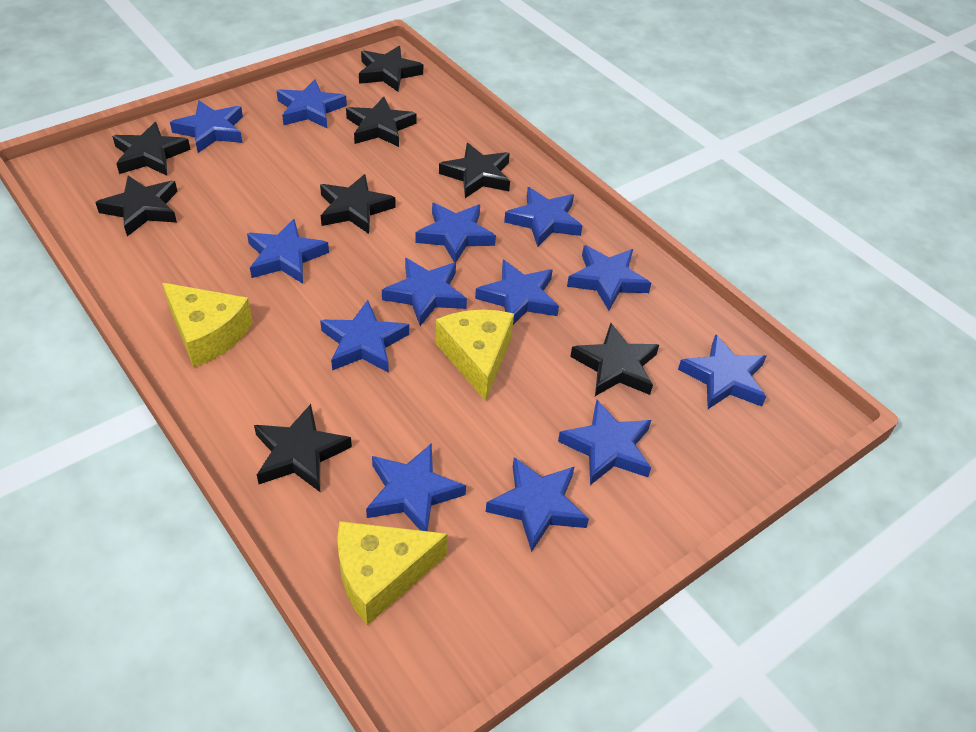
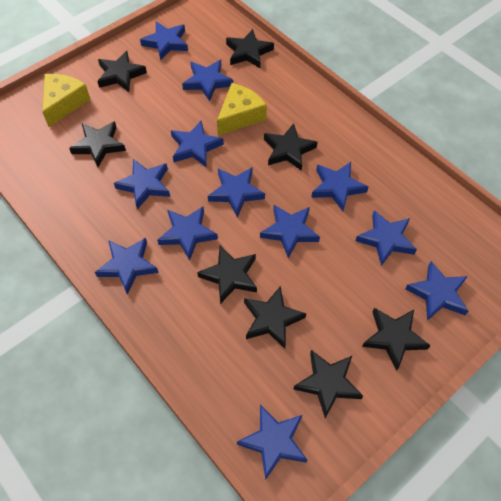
blue star: [170,100,243,153] [247,219,329,284] [277,79,347,129] [320,300,409,373] [366,443,466,531] [382,258,467,326] [415,203,496,263] [475,260,559,325] [486,457,589,552] [504,187,582,247] [558,400,651,485] [567,245,651,311] [678,334,766,409] = 13 -> [95,238,159,295] [114,159,170,209] [140,21,188,61] [157,207,218,261] [171,121,224,168] [182,60,233,102] [208,168,265,217] [237,405,308,480] [260,205,320,258] [311,162,368,211] [355,210,417,266] [405,261,468,321] = 12
yellow cheese: [162,283,253,367] [337,521,448,625] [435,310,514,401] = 3 -> [42,74,91,127] [217,83,267,135] = 2

